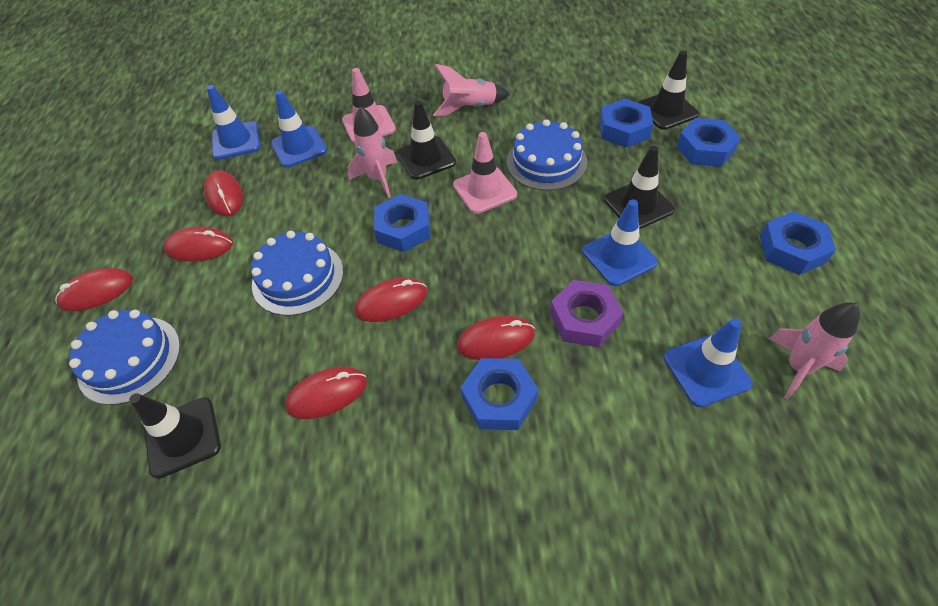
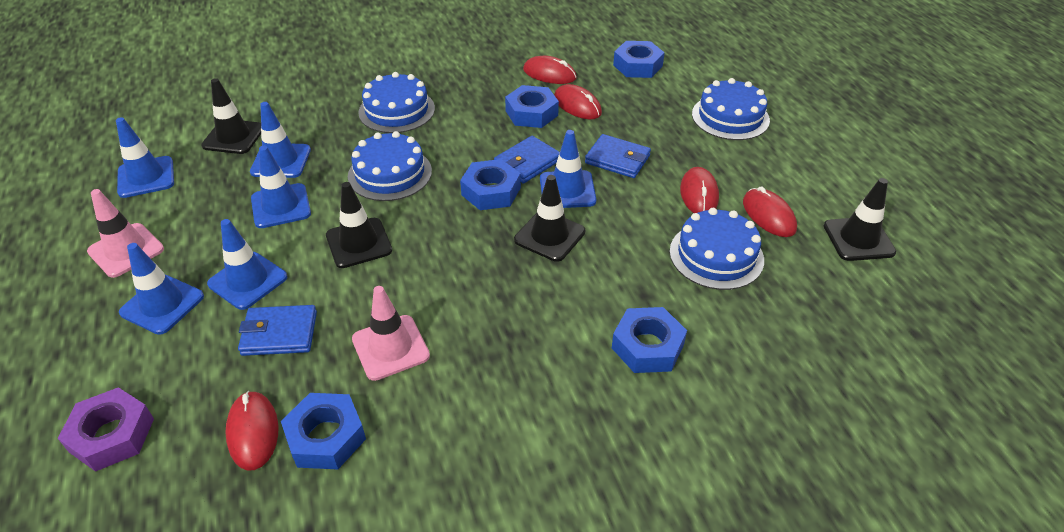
blue cake: [69,310,180,405] [251,231,343,316] [507,119,587,191] = 3 -> [348,131,432,201] [358,72,435,133] [670,208,764,290] [692,78,770,140] = 4
blue traffic cone: [207,85,261,160] [271,90,327,168] [582,199,658,286] [664,318,752,407] = 4 -> [116,117,174,198] [119,243,204,335] [207,219,287,310] [250,102,311,178] [251,146,311,228] [540,130,596,208] = 6
blue wallet: none = 0 -> [238,305,317,356] [494,136,560,184] [585,134,651,178] = 3
pink rocket: [348,106,397,198] [433,64,510,116] [769,303,860,400] = 3 -> none = 0
red mouse: [55,268,133,311] [163,227,233,262] [204,170,243,216] [285,367,367,419] [355,278,427,322] [457,316,535,360] = 6 -> [225,391,278,471] [523,56,577,84] [554,84,602,119] [680,167,719,213] [743,186,797,237] = 5

